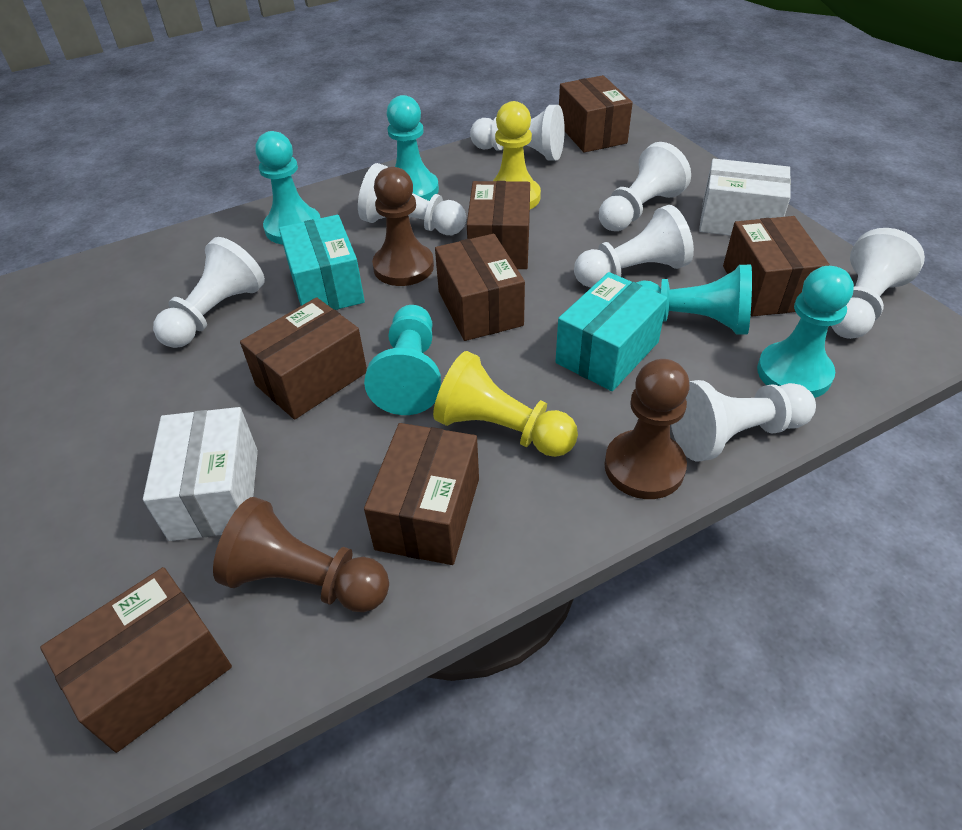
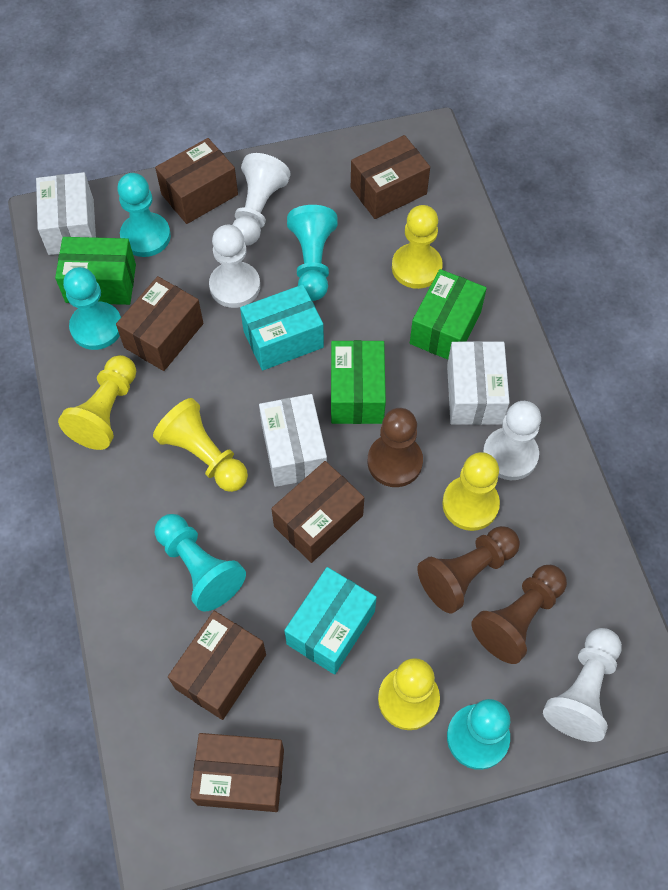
brown box: [40,567,232,753] [240,297,367,420] [364,423,479,565] [435,234,525,341] [467,181,530,269] [559,75,633,153] [723,216,830,316] = 7 -> [116,276,203,371] [155,138,238,224] [168,611,266,720] [190,733,284,812] [271,461,364,563] [351,135,430,219] = 6
green box: none = 0 -> [55,237,136,305] [331,340,386,424] [410,269,487,359] = 3
white box: [143,407,258,541] [699,159,791,236] = 2 -> [36,172,96,255] [259,394,327,487] [447,341,510,425] = 3
white pawn: [153,237,265,348] [358,163,466,235] [470,105,565,161] [574,205,694,288] [599,142,691,231] [671,380,816,462] [831,228,925,339] = 7 -> [209,225,260,308] [232,153,291,245] [483,401,541,480] [543,628,622,742] = 4
yellow pawn: [433,351,578,457] [493,101,541,209] = 2 -> [58,355,136,450] [153,398,248,492] [378,658,440,730] [392,205,443,289] [442,452,500,531] = 5

